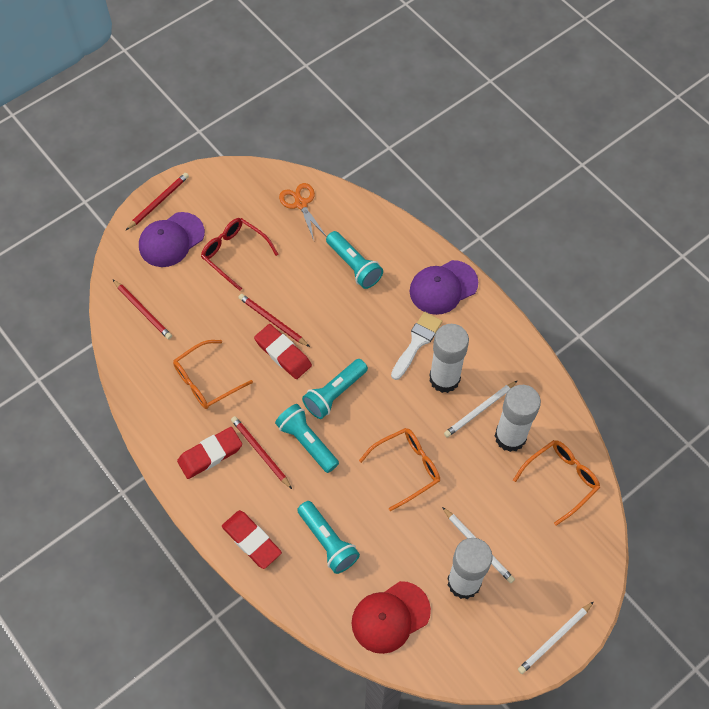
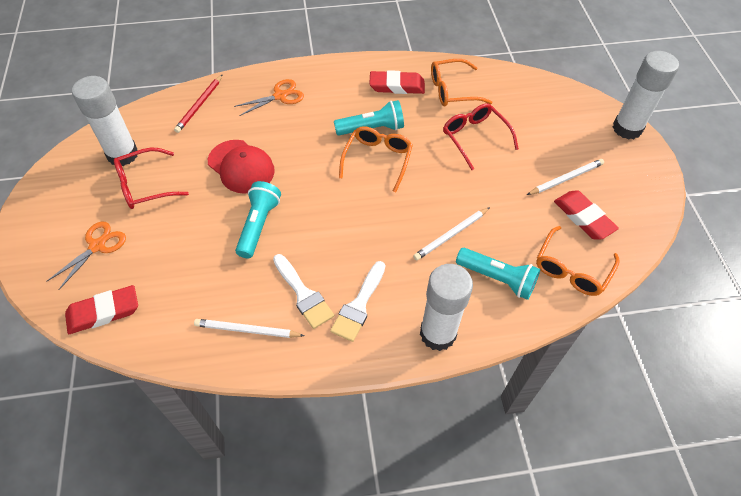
orange scissors: [279,183,326,240] = 1 -> [47,221,126,290] [234,79,304,116] = 2
purple cap: [139,212,205,267] [410,260,478,315] = 2 -> none = 0
red glasses: [201,218,278,291] = 1 -> [114,148,189,209] [443,103,519,170] = 2
red pencil: [113,280,172,340] [126,173,189,230] [231,416,292,489] [238,294,310,347] = 4 -> [174,74,223,133] = 1
turquoise flashlight: [275,404,339,473] [297,501,360,574] [302,359,368,419] [326,231,383,289] = 4 -> [235,181,281,259] [334,100,404,136] [456,248,540,300] = 3
white brush: [391,312,442,380] = 1 -> [273,254,334,329] [330,261,385,342] = 2

